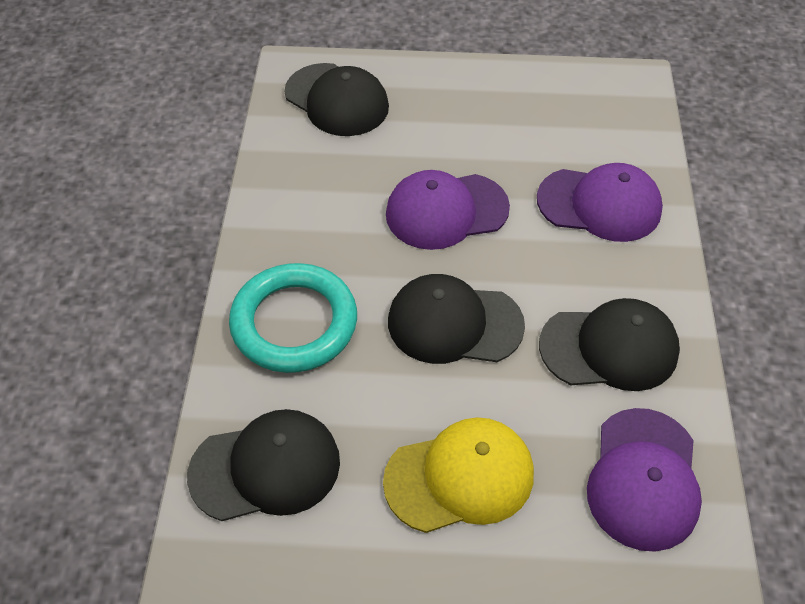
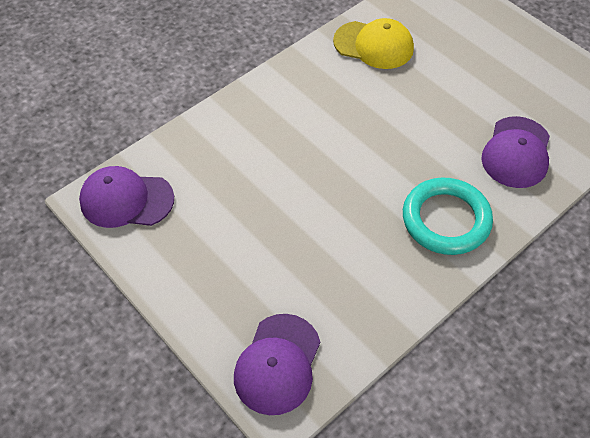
black cap: [187,409,340,521] [285,63,389,136] [388,274,525,364] [539,298,680,391] = 4 -> none = 0

